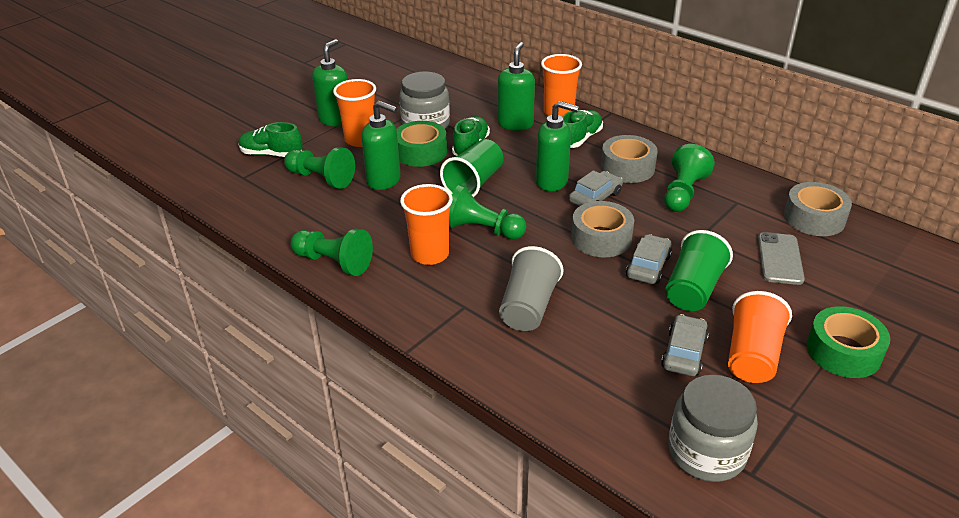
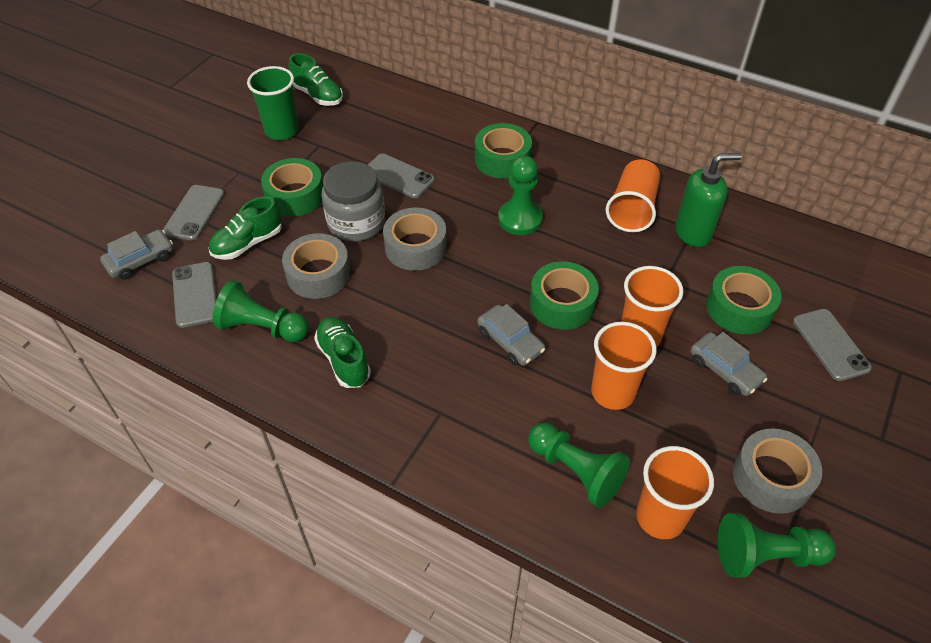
green cup: [440,139,504,197] [665,230,733,311] = 2 -> [247,66,298,140] = 1
green soap dispenser: [312,39,348,127] [361,100,401,190] [498,42,535,131] [536,101,579,191] = 4 -> [675,153,742,247] = 1
green tape: [396,121,447,167] [807,306,890,378] = 2 -> [261,158,323,216] [475,123,532,179] [530,261,599,330] [706,266,781,334] = 4
grey cup: [499,246,563,331] = 1 -> none = 0
grey jar: [399,71,450,129] [668,375,758,482] = 2 -> [321,161,385,242] = 1
grey phone: [758,232,805,285] = 1 -> [163,185,225,241] [172,262,217,328] [368,154,435,198] [793,309,872,381] = 4

